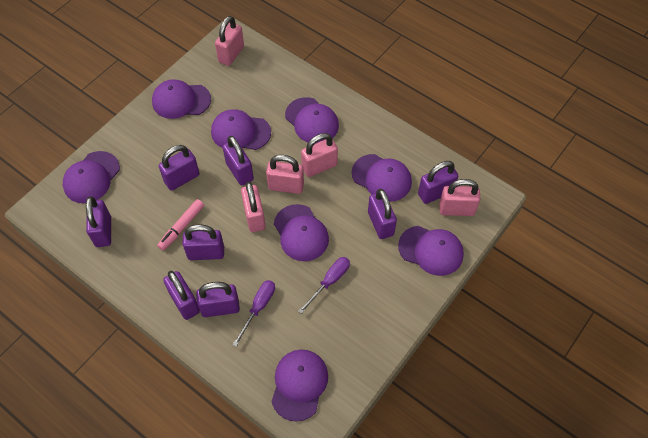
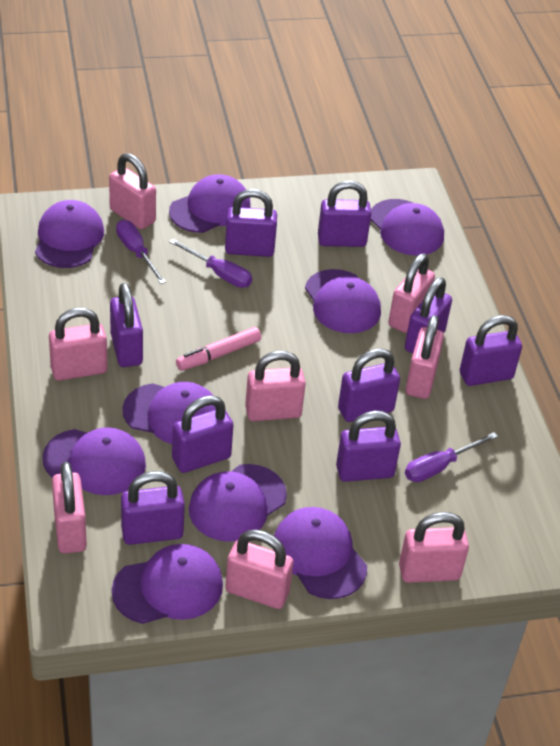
pink padlock: [215,16,244,66] [241,182,266,232] [266,155,304,194] [301,133,338,177] [439,179,481,216] = 5 -> [49,308,107,381] [52,462,87,553] [109,153,156,229] [225,530,293,609] [245,351,306,421] [388,254,435,333] [399,512,469,583] [406,315,444,399] = 8
purple cap: [63,151,120,203] [152,79,211,119] [211,109,271,150] [272,350,328,422] [274,204,329,261] [285,97,339,144] [352,154,412,202] [398,226,464,276] = 8 -> [35,200,104,268] [42,427,146,495] [112,544,223,624] [122,382,216,444] [169,174,251,233] [189,464,287,542] [273,507,367,599] [305,269,381,333] [371,199,444,256] = 9
purple padlock: [86,196,111,247] [159,145,199,191] [163,271,200,320] [182,224,224,260] [196,282,240,317] [223,136,254,185] [368,189,397,239] [418,161,458,204] = 8 -> [110,283,143,367] [121,471,185,545] [172,395,233,473] [225,189,277,257] [318,181,371,247] [336,411,401,482] [338,348,400,422] [405,277,452,354] [460,315,522,386] = 9
purple screwdriver: [233,280,275,347] [298,257,350,314] = 2 -> [116,220,166,284] [169,239,252,288] [405,432,498,482] = 3

